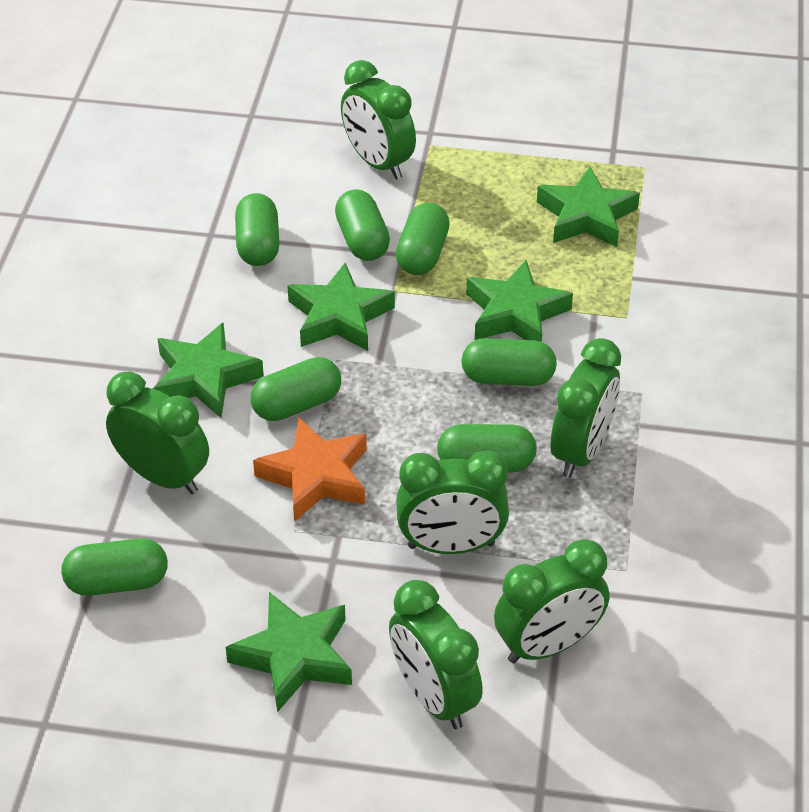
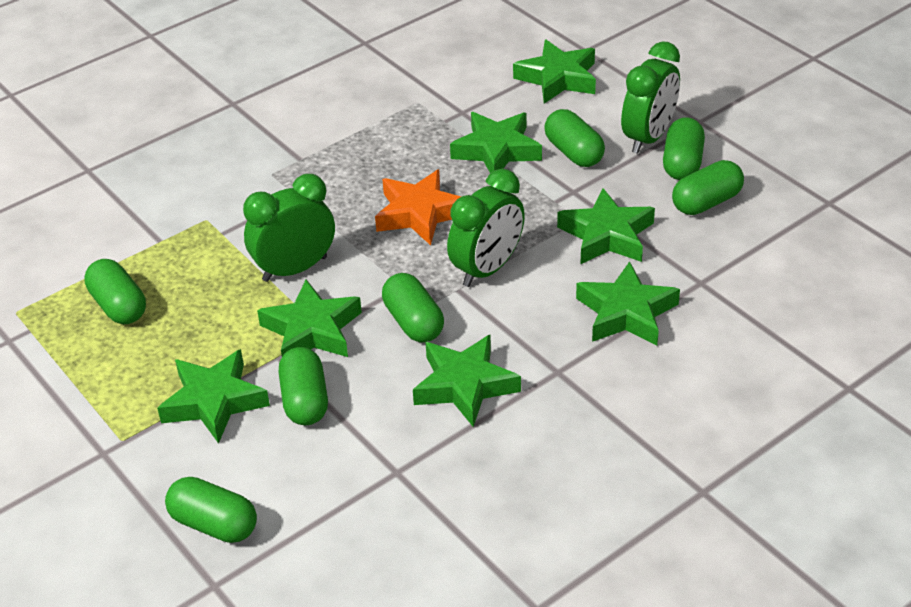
green clock: [106,372,209,494] [341,60,416,179] [389,580,483,729] [396,451,509,554] [494,539,609,663] [551,338,621,478] = 6 -> [243,174,335,282] [447,169,525,287] [621,41,680,154] = 3
green star: [153,322,264,418] [226,592,352,712] [287,263,395,351] [466,260,573,342] [537,167,640,247] = 5 -> [157,349,270,444] [257,280,362,357] [413,335,521,427] [450,112,542,173] [513,40,596,104] [557,188,655,264] [576,261,680,346] = 7

